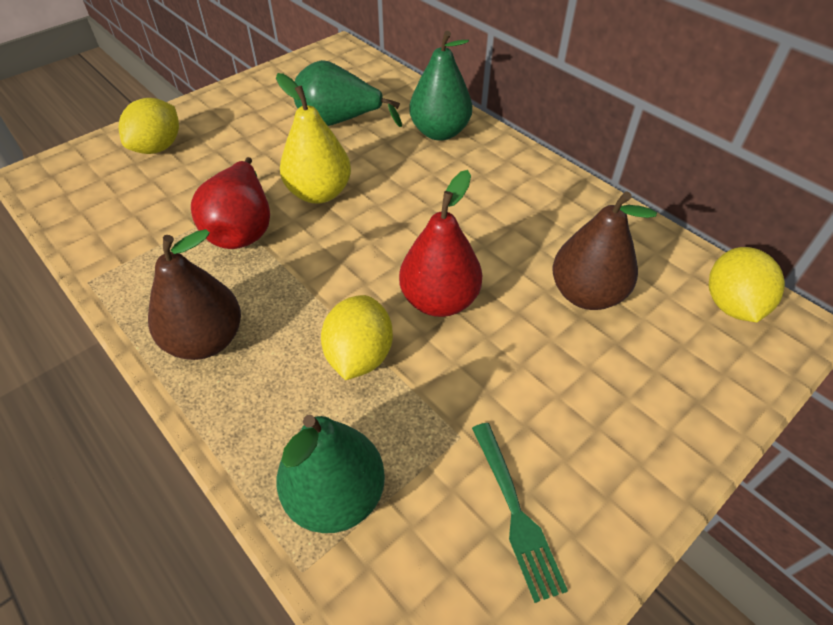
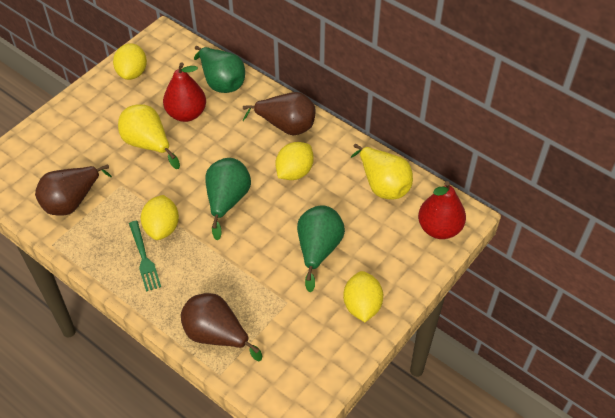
brown pear: [148,229,241,360] [552,191,657,310] = 2 -> [35,164,112,216] [181,293,262,361] [243,92,316,135] = 3
yellow lemon: [119,98,179,154] [321,295,393,380] [709,247,785,322] = 3 -> [113,43,147,80] [141,195,179,240] [275,142,314,180] [343,271,383,322] = 4
yellow pear: [276,73,351,204] = 1 -> [118,104,180,169] [351,144,413,199] = 2

